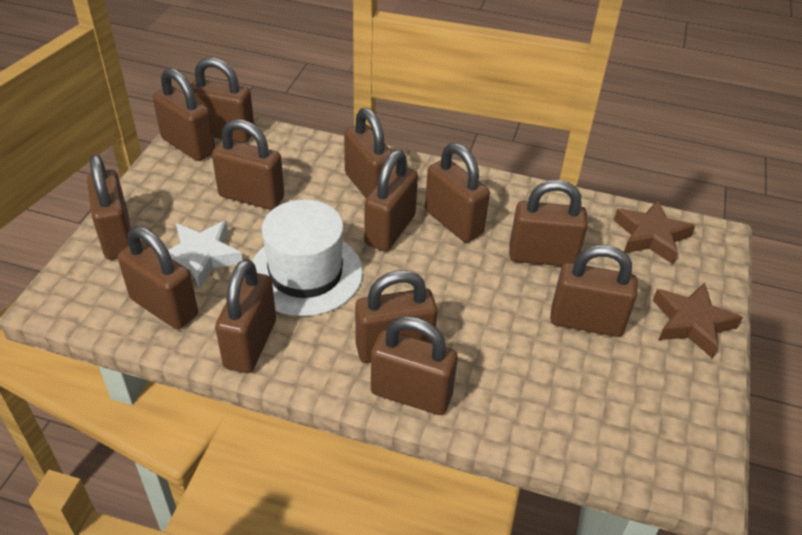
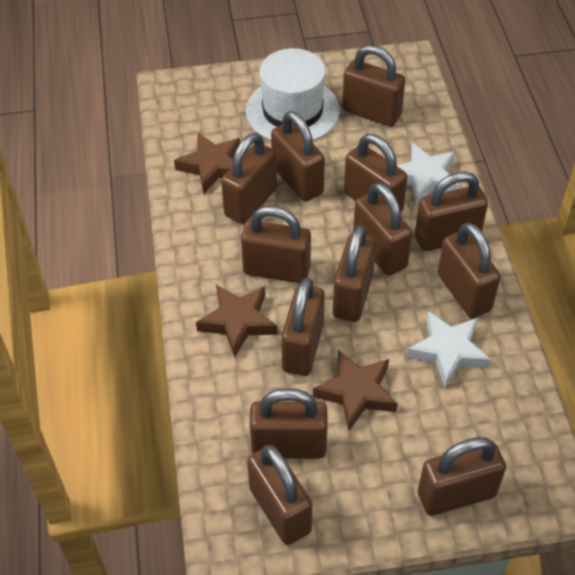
brown star: [614,200,695,264] [653,283,743,359] = 2 -> [174,133,240,194] [196,285,277,357] [313,350,398,430] = 3
white star: [168,220,242,288] = 1 -> [397,143,460,205] [406,311,491,388] = 2

